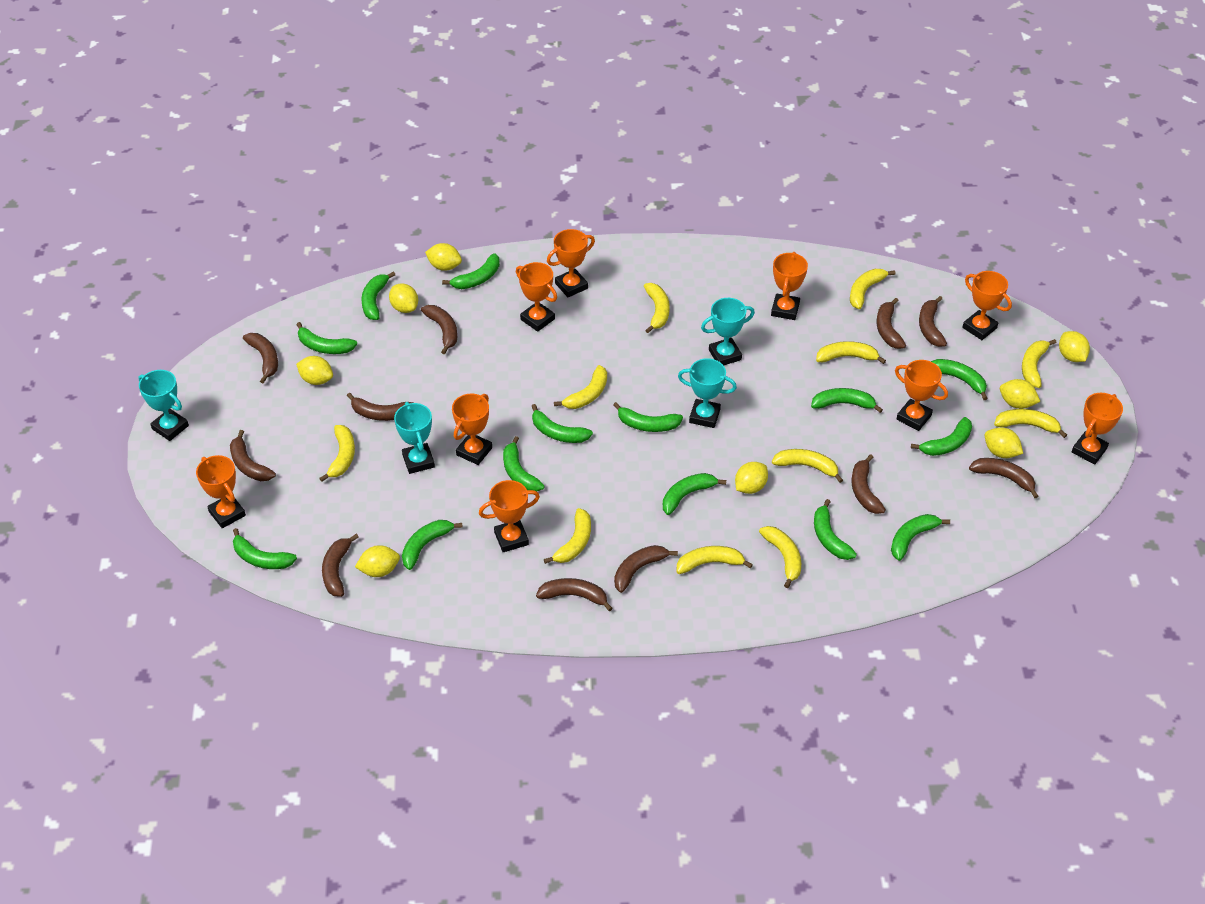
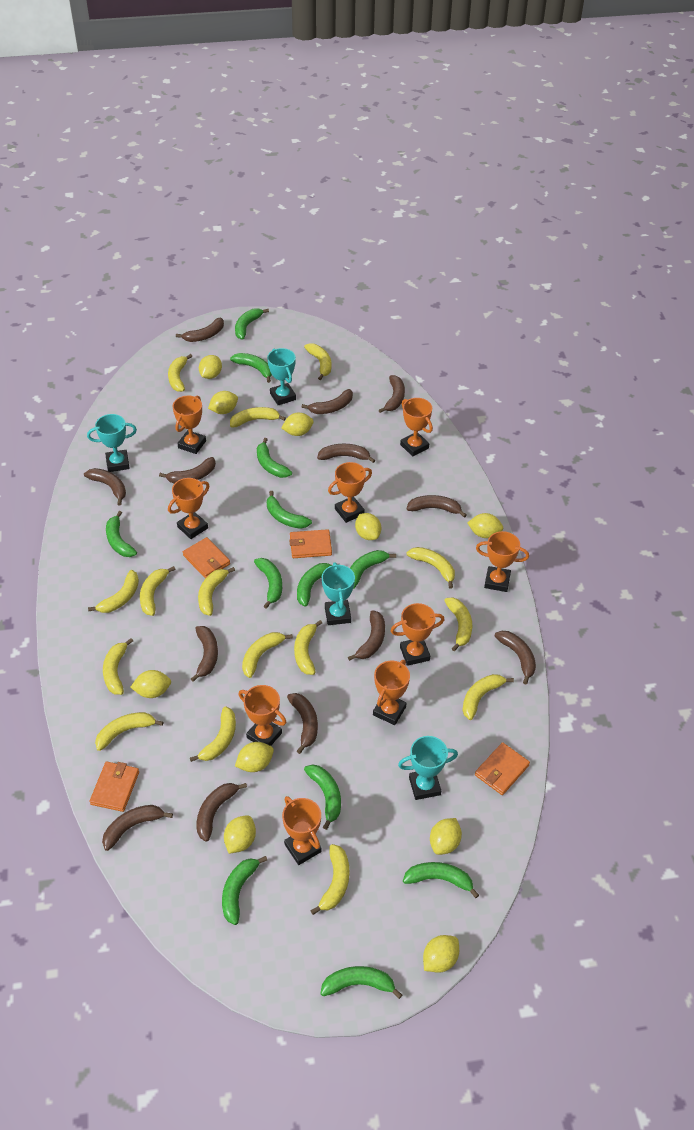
brown banana: [230,430,276,481] [243,333,278,384] [322,534,359,597] [347,393,414,421] [421,305,457,354] [536,578,613,612] [614,545,678,593] [851,454,886,514] [877,298,906,349] [919,296,947,347] [969,458,1039,498] = 11 -> [84,468,126,506] [102,805,173,851] [159,457,216,484] [176,317,224,342] [191,626,218,682] [197,783,247,842] [287,693,318,754] [302,389,353,414] [317,444,375,463] [348,610,385,661] [379,375,405,413] [407,495,467,518] [495,631,536,684] = 13
green banana: [233,528,297,569] [296,322,357,354] [361,271,396,320] [402,520,463,570] [442,253,500,289] [503,436,545,492] [532,404,593,443] [613,402,683,432] [663,473,726,515] [811,388,883,413] [814,499,857,560] [891,514,950,561] [911,417,972,456] [931,359,988,400] = 14 -> [106,511,137,557] [222,856,267,925] [230,353,272,383] [235,308,269,339] [254,558,282,609] [257,438,292,478] [267,491,312,529] [297,563,340,607] [304,764,341,830] [320,966,402,999] [350,550,396,589] [403,862,479,898] = 12
orange wallet: none = 0 -> [89,762,139,812] [183,537,230,578] [289,529,332,558] [475,742,530,795] = 4
yellow banana: [319,425,355,482] [544,508,591,564] [554,365,607,409] [644,283,670,333] [677,546,753,574] [759,526,801,588] [772,449,843,483] [816,341,886,364] [850,269,895,309] [994,409,1067,438] [1022,339,1056,388] = 11 -> [88,570,139,613] [95,712,164,751] [103,638,133,695] [140,566,175,616] [168,354,192,392] [190,707,236,762] [198,567,235,616] [230,407,286,428] [242,632,293,678] [294,620,322,675] [304,343,331,380] [310,844,350,915] [407,547,455,589] [444,597,472,651] [462,674,514,720] = 15
yellow lemon: [296,356,333,385] [355,545,400,577] [389,283,418,313] [425,243,462,271] [735,462,768,494] [985,427,1023,458] [1000,379,1040,409] [1059,331,1090,362] = 8 -> [130,670,171,698] [199,355,222,379] [208,391,238,414] [224,815,256,854] [235,742,274,772] [282,413,314,436] [355,513,381,540] [423,935,459,973] [430,818,462,855] [467,513,503,538] = 10

